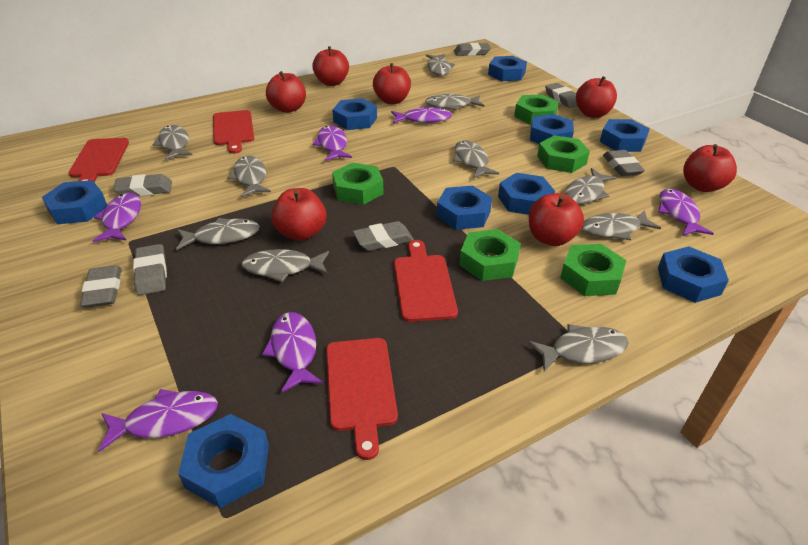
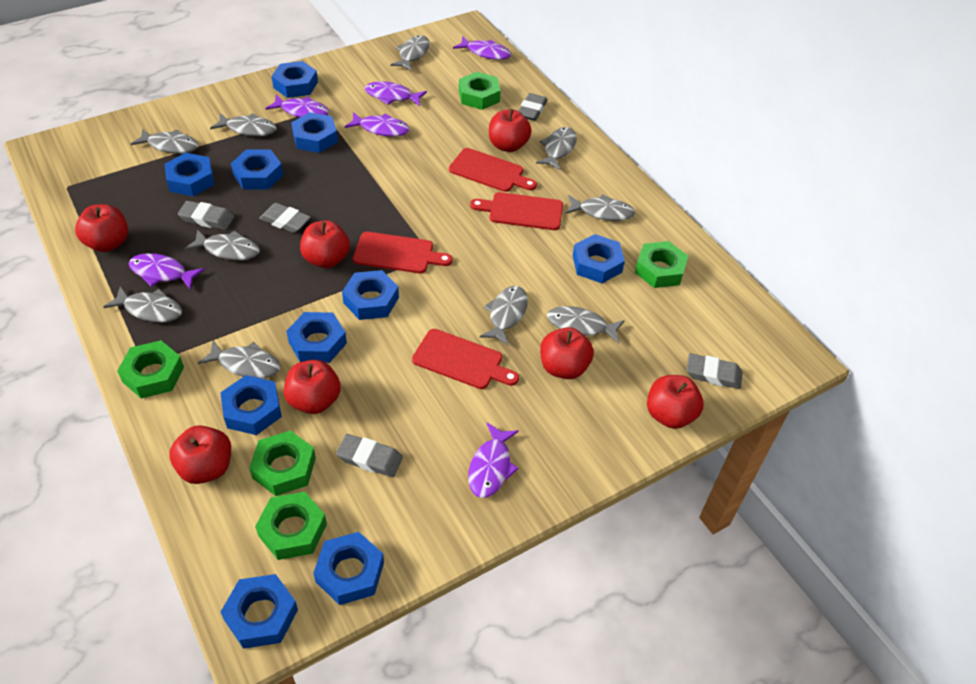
blue nut: [42,180,107,224] [178,414,269,508] [332,98,377,130] [436,186,492,230] [488,56,527,81] [498,173,555,215] [530,114,574,144] [600,119,649,152] [658,246,729,303] = 9 -> [165,153,214,196] [220,375,282,435] [221,574,298,649] [231,150,283,190] [271,61,318,98] [286,312,347,363] [291,112,338,153] [313,532,384,605] [342,270,399,320] [573,234,625,283] = 10
grey eraser: [80,265,121,308] [113,174,172,196] [133,244,167,295] [353,221,414,251] [454,43,491,56] [545,83,577,108] [603,150,645,176] = 7 -> [178,201,234,230] [259,203,311,233] [336,434,403,477] [518,93,547,121] [687,353,743,389] = 5

